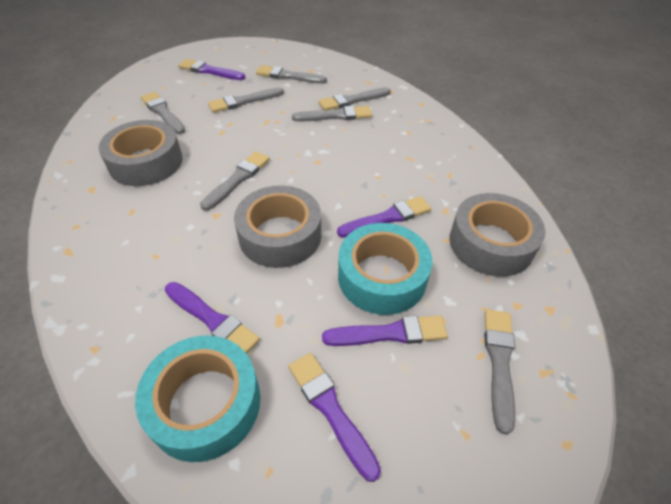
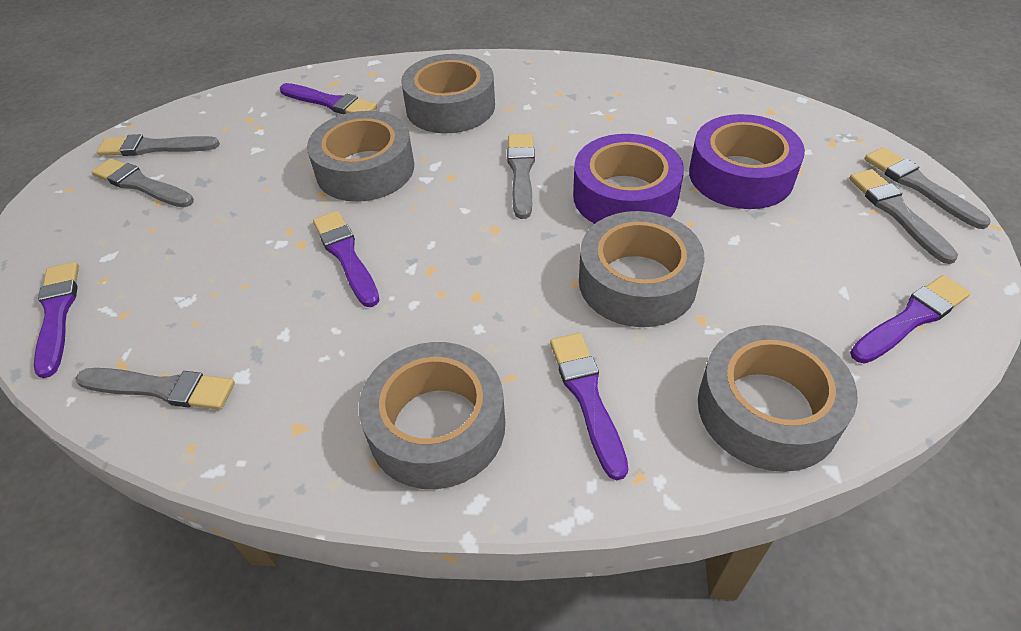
grey brush: [141,92,185,134] [200,151,270,211] [208,87,284,113] [256,65,327,84] [292,106,372,121] [319,87,391,111] [484,309,515,435] = 7 -> [76,368,235,410] [92,158,194,208] [97,134,220,156] [507,134,535,219] [849,169,958,264] [865,147,991,229] = 6
grey tape: [99,120,183,186] [234,186,321,268] [449,193,546,277] = 3 -> [307,111,414,202] [359,342,505,489] [401,54,495,133] [579,211,705,327] [698,325,857,472] = 5
purple tape: none = 0 -> [573,134,684,224] [689,114,805,209] = 2
turquoise tape: [135,336,260,462] [338,223,433,315] = 2 -> none = 0

